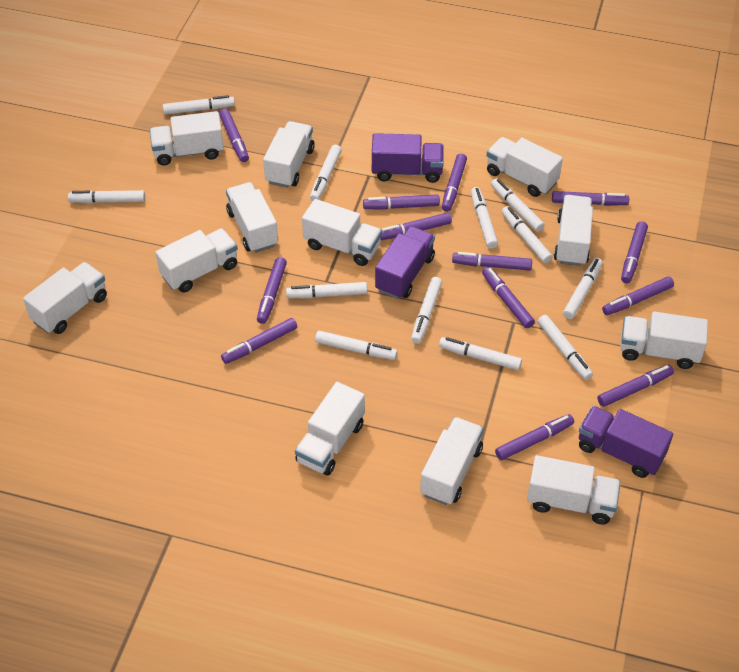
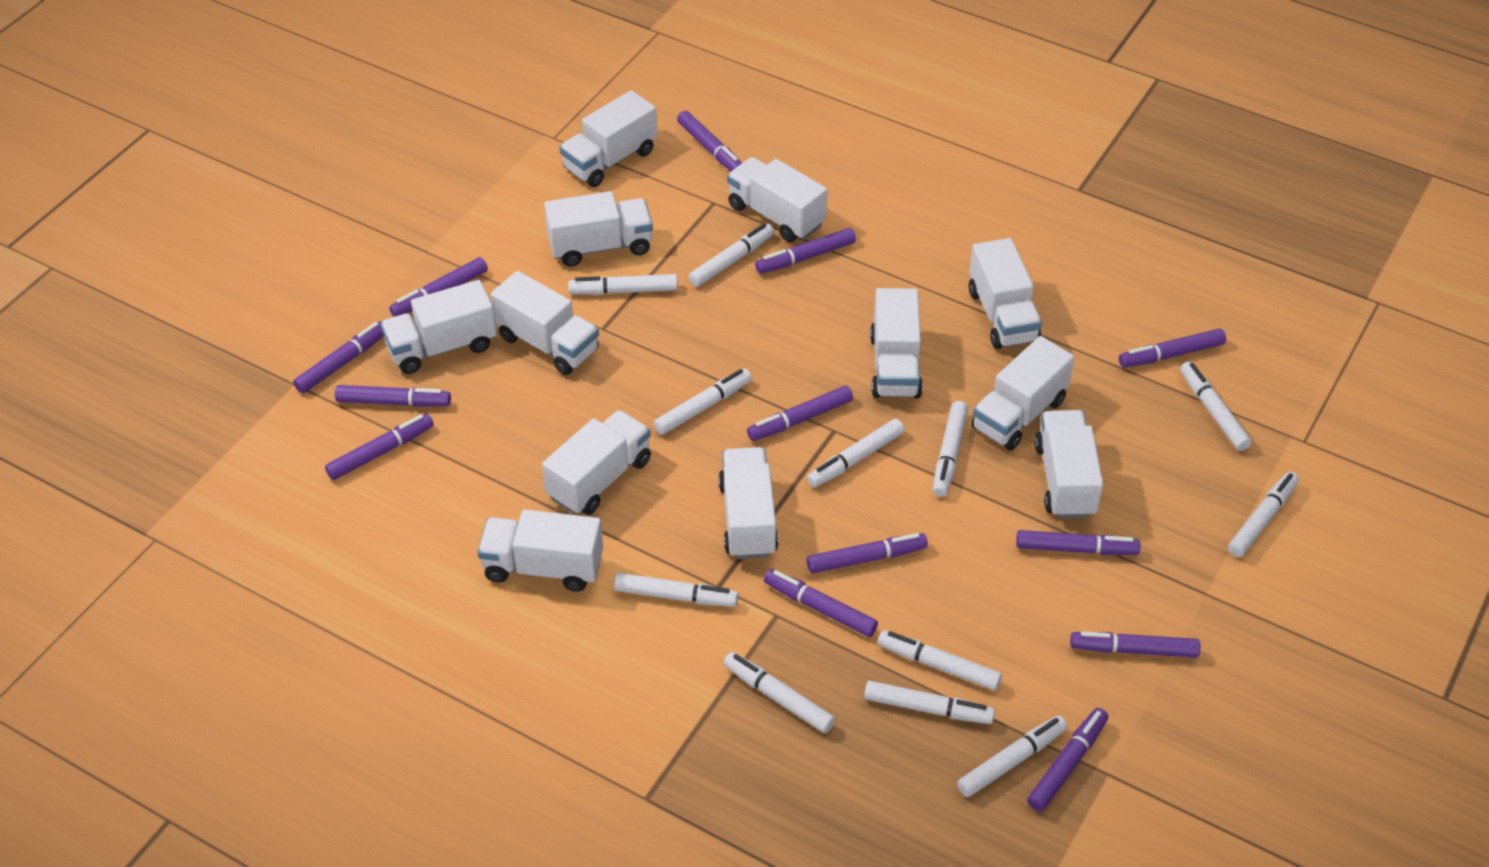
purple truck: [372,133,444,183] [375,226,435,299] [579,406,673,478] = 3 -> none = 0

